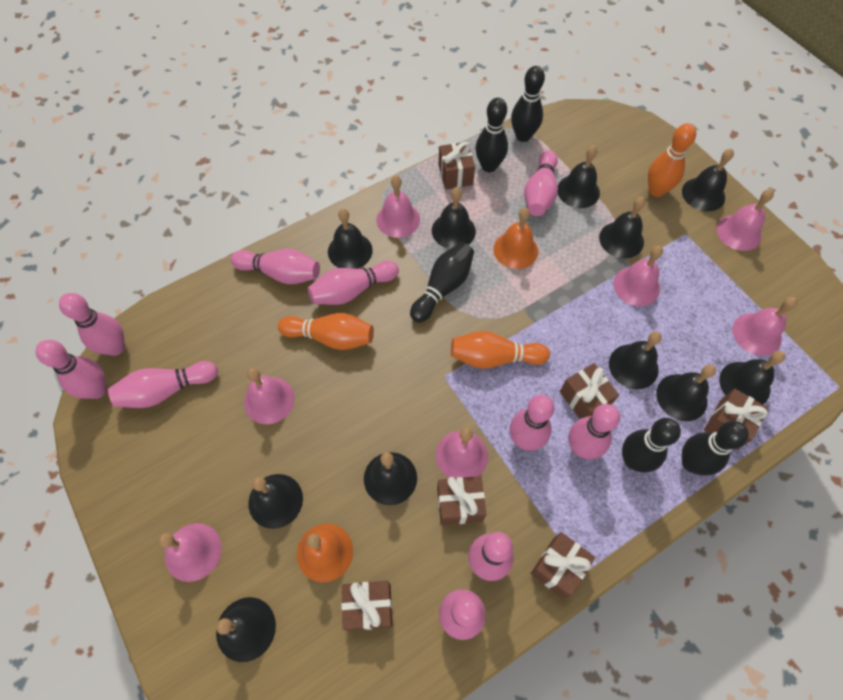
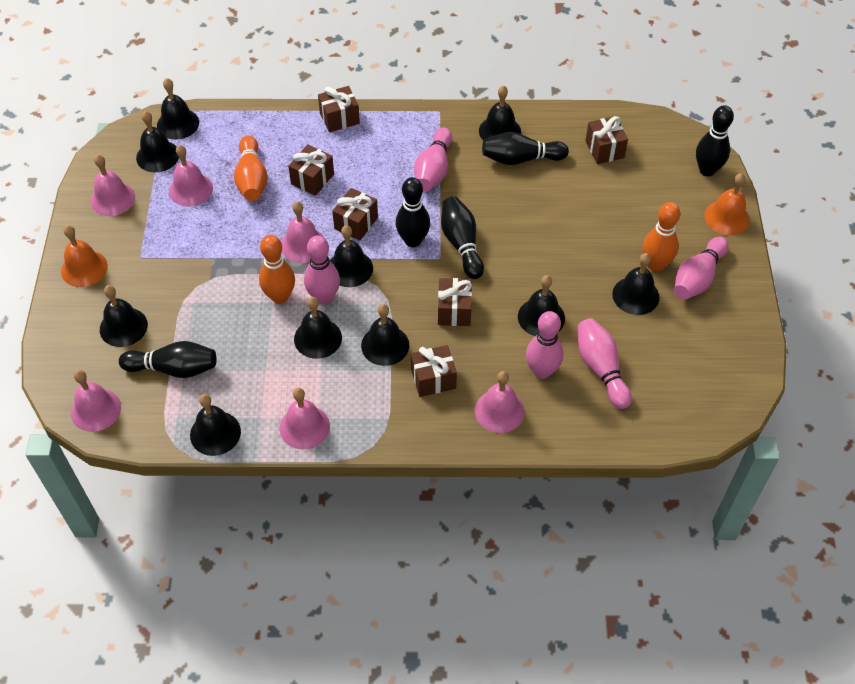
black bell: [216,597,276,662] [248,474,303,529] [328,209,373,269] [364,452,417,505] [432,187,476,249] [558,145,600,208] [599,197,645,258] [609,331,662,389] [656,365,716,421] [682,149,734,211] [719,351,786,404] = 11 -> [100,285,148,347] [136,111,179,172] [157,78,199,140] [190,394,241,456] [294,297,342,359] [330,225,373,287] [361,304,409,366] [479,85,521,140] [518,275,565,336] [612,253,659,315] = 10
pink bell: [159,523,222,582] [244,368,295,424] [377,175,420,238] [436,428,488,478] [613,246,663,306] [717,189,774,251] [733,297,797,356] = 7 -> [71,370,121,432] [91,155,135,216] [169,145,213,207] [280,388,330,449] [281,201,324,263] [475,371,525,433] = 6
pink bowling pin: [35,340,107,399] [59,293,125,356] [108,361,218,408] [231,249,320,284] [308,261,399,305] [439,589,486,640] [468,532,514,581] [510,395,554,451] [524,150,558,216] [569,404,620,459] = 10 -> [304,235,340,305] [414,127,452,191] [526,311,563,379] [577,318,632,409] [674,237,729,300] = 5

